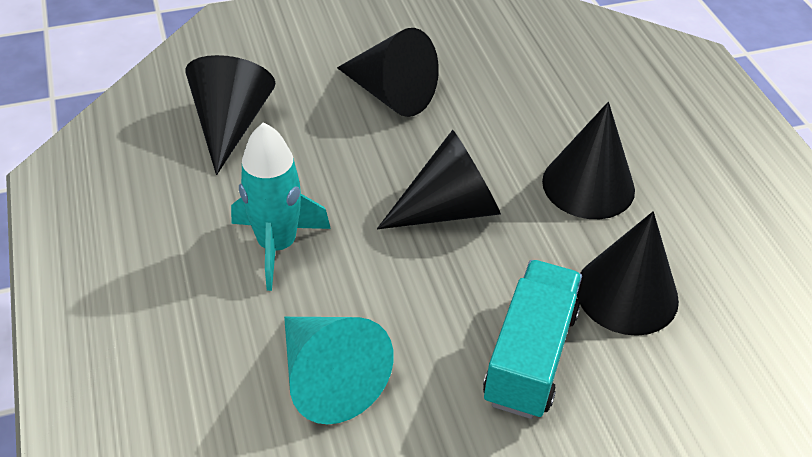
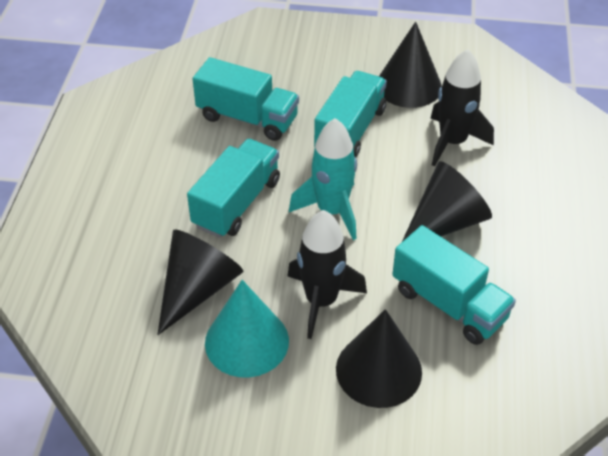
black cone: [186,55,275,175] [337,28,439,117] [377,130,501,229] [542,102,635,219] [577,211,679,336] = 5 -> [157,229,244,335] [336,309,422,408] [379,22,442,108] [402,161,492,242] = 4
black rocket: none = 0 -> [288,210,367,339] [431,49,494,167] = 2
turquoise truck: [483,260,582,419] = 1 -> [187,139,280,238] [193,57,299,141] [314,71,387,157] [392,225,516,345] = 4

